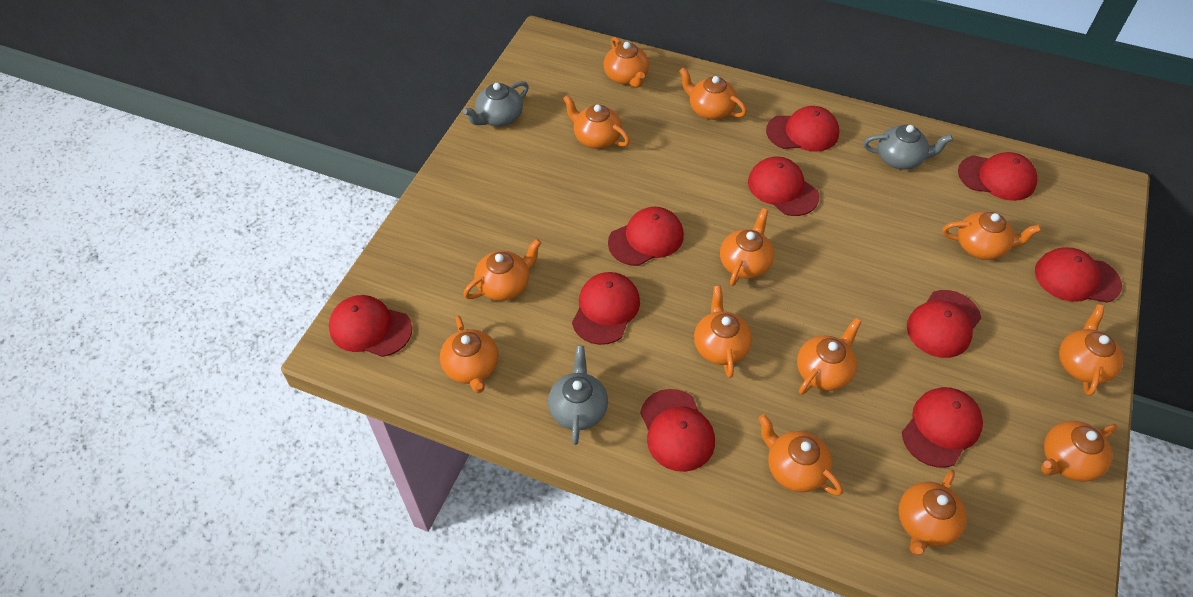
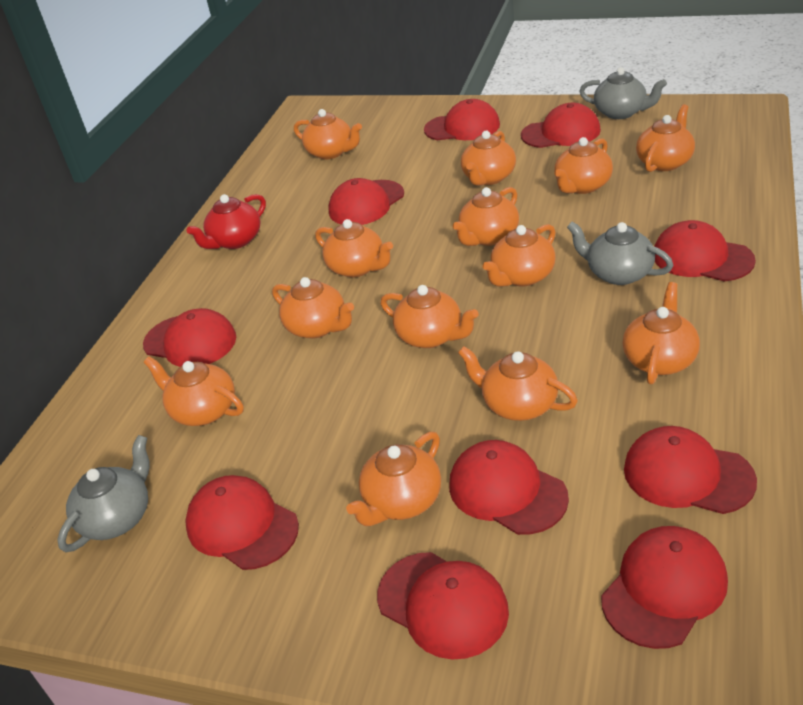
red teapot: none = 0 -> [187,194,266,249] = 1

